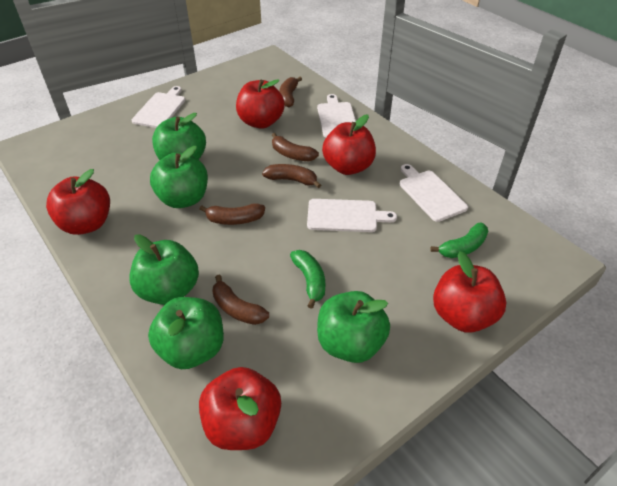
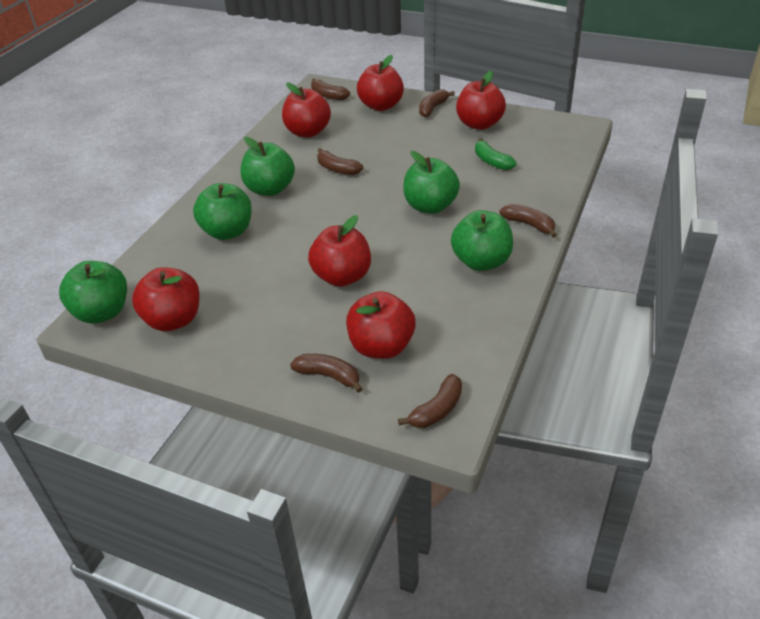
brown banana: [199,203,265,225] [212,275,269,325] [262,164,321,188] [272,133,319,161] [279,77,302,107] = 5 -> [290,354,363,393] [311,78,350,100] [317,148,363,175] [398,374,462,428] [419,89,455,117] [499,204,557,238] = 6
green banana: [290,250,325,309] [430,223,488,258] = 2 -> [475,138,517,170] = 1
red apple: [46,169,110,235] [199,367,281,450] [236,79,285,129] [322,115,376,175] [433,251,506,333] = 5 -> [132,267,200,331] [282,82,331,138] [308,215,371,287] [346,291,416,359] [357,55,404,111] [456,71,506,130] = 6
white cutting board: [132,86,185,128] [307,199,397,232] [317,94,356,138] [400,164,468,222] = 4 -> none = 0

